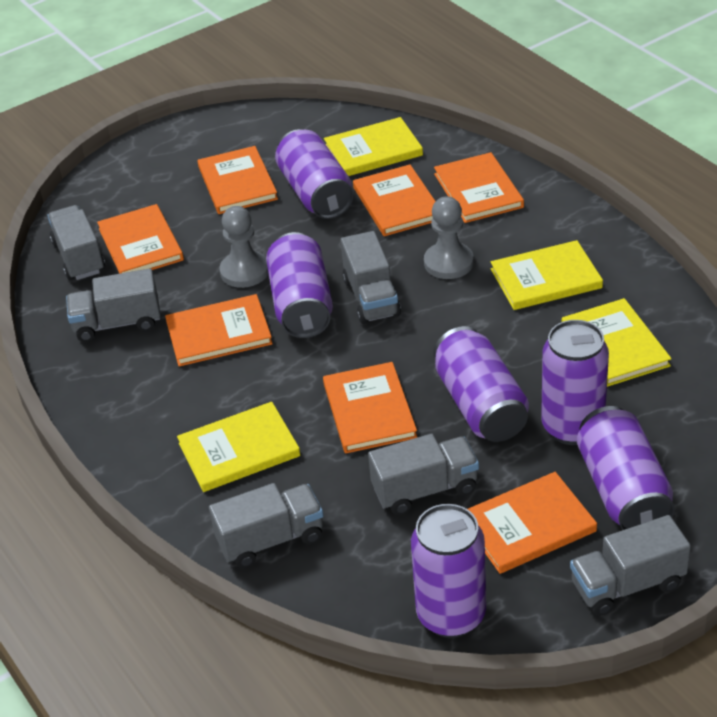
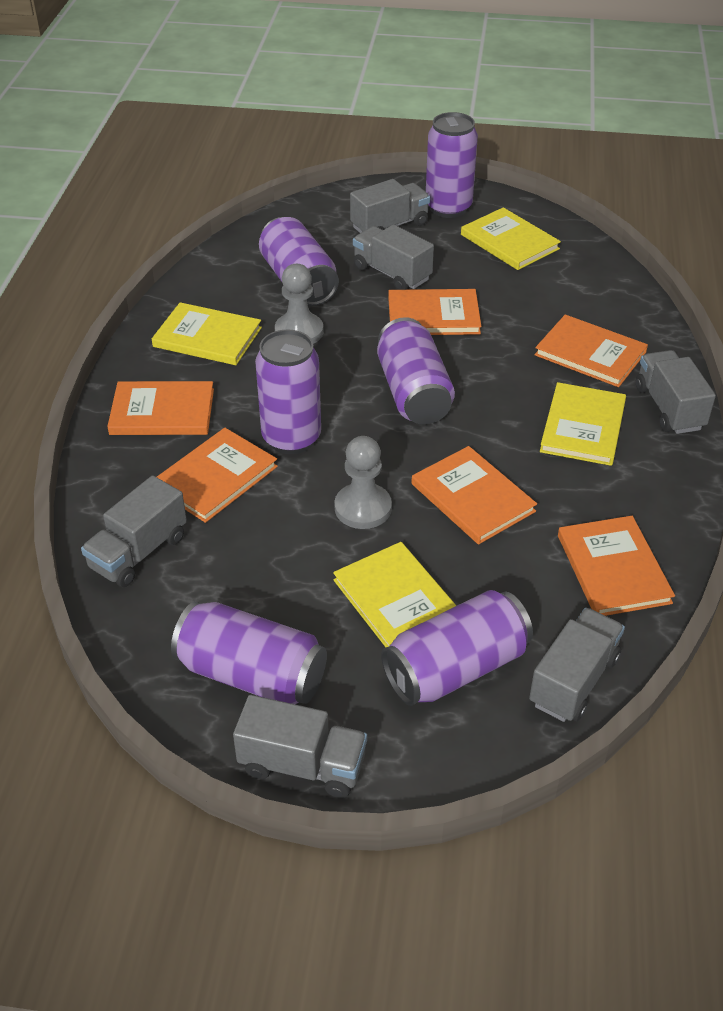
orange book: [97,204,184,274] [165,294,273,367] [197,146,278,214] [323,362,417,453] [353,165,436,236] [434,152,524,223] [468,472,597,574] = 7 -> [107,381,214,435] [157,428,278,523] [388,289,481,335] [411,446,537,544] [535,314,648,387] [558,516,675,616] = 6

